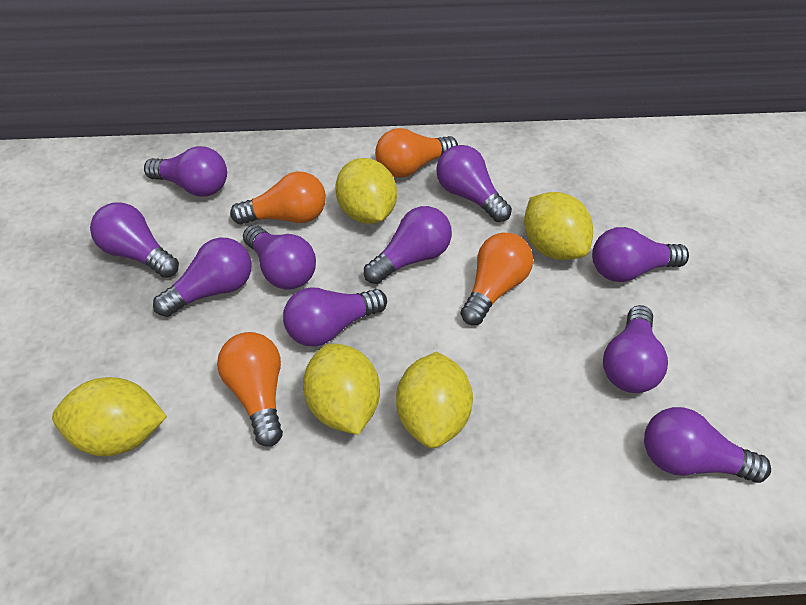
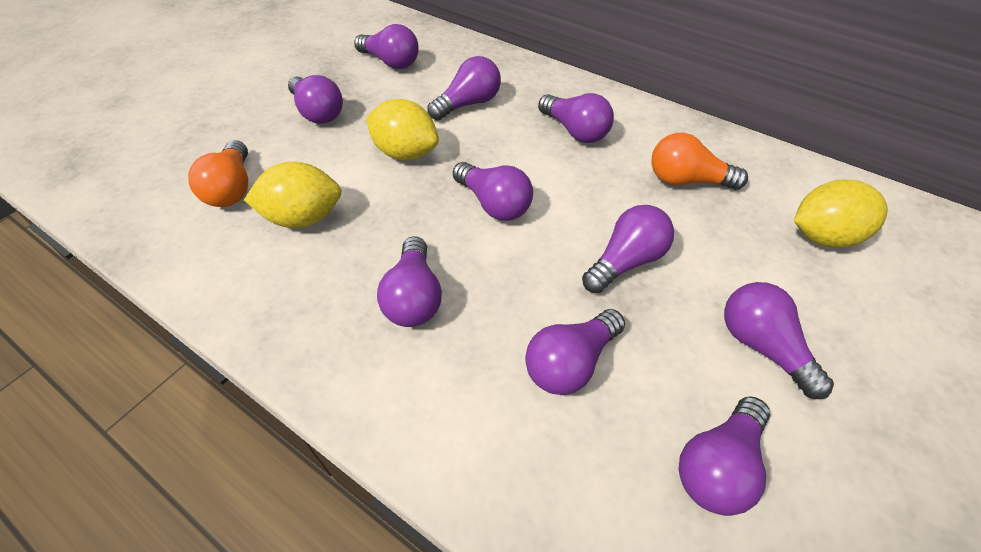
orange light bulb: [217,332,283,447] [230,171,326,225] [375,128,458,178] [460,233,533,325] = 4 -> [188,140,248,207] [651,133,748,190] = 2
yellow lemon: [52,377,167,457] [303,344,380,435] [335,158,397,224] [396,352,473,448] [524,192,593,260] = 5 -> [244,162,342,228] [366,99,439,160] [794,180,888,248] = 3

